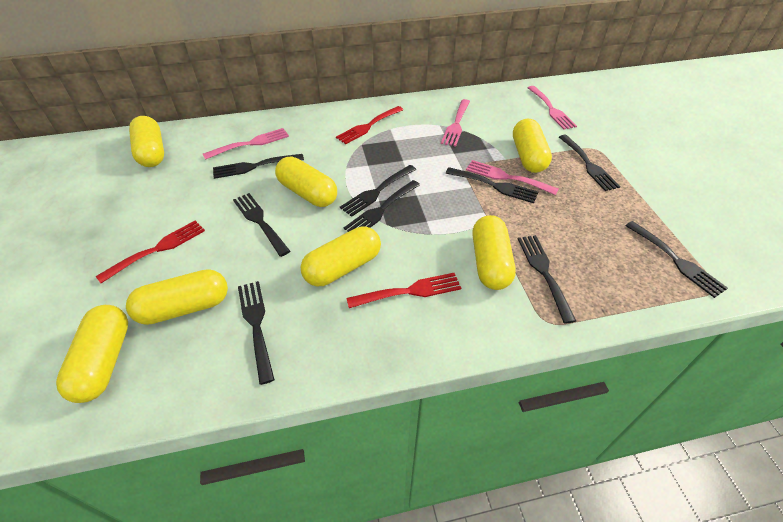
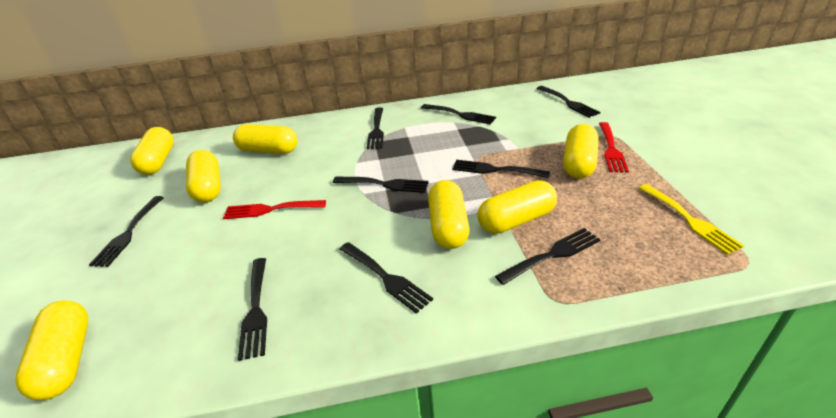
pink fork: [203,128,289,160] [441,99,470,147] [466,160,559,195] [528,86,577,130] = 4 -> none = 0
red fork: [96,221,205,283] [336,106,403,144] [346,273,461,308] = 3 -> [223,200,326,219] [599,122,629,173] = 2
yellow fork: none = 0 -> [639,184,744,255] = 1

